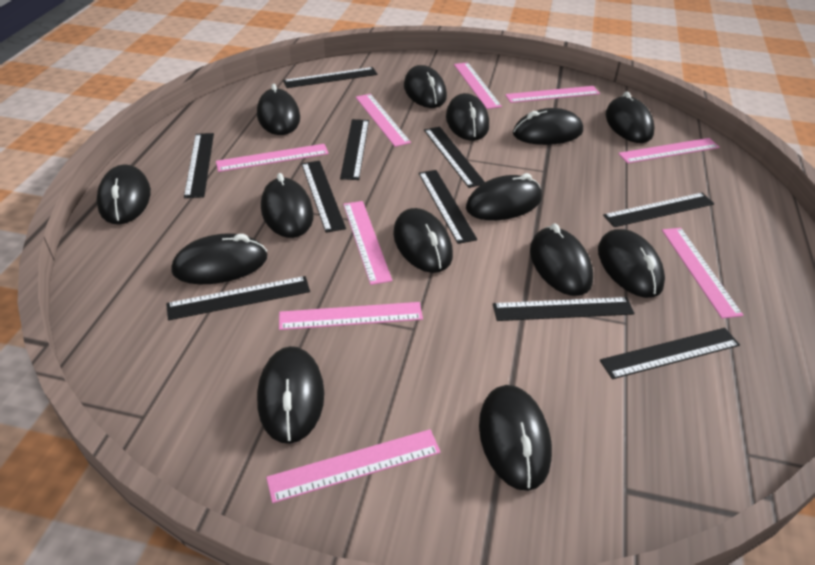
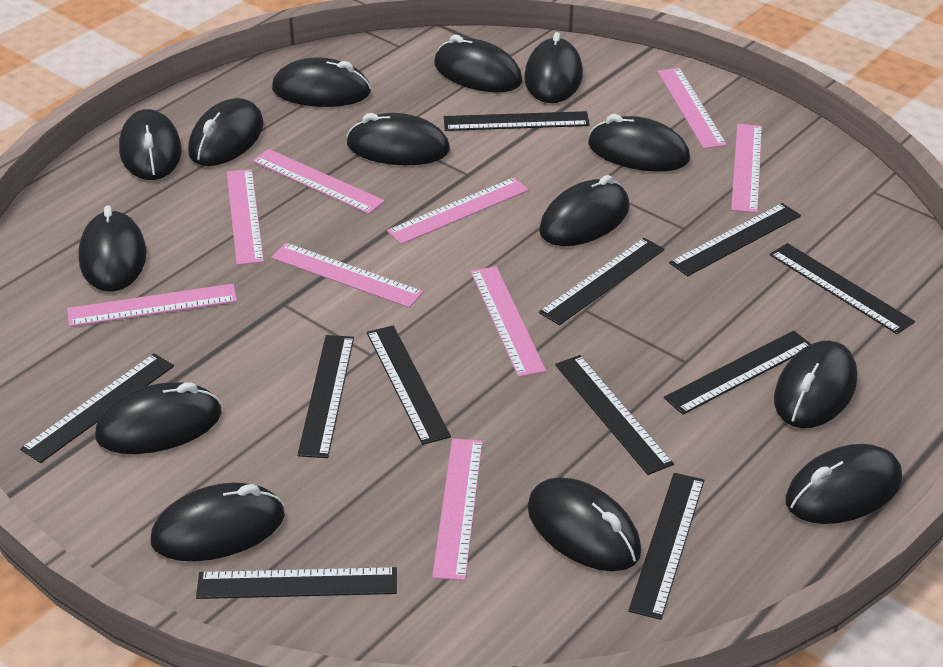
black ruler: [166,276,310,320] [184,133,214,198] [283,67,377,88] [302,161,346,233] [340,119,369,180] [419,170,477,244] [424,127,485,188] [493,297,634,321] [600,328,740,379] [603,193,714,227] = 10 -> [20,353,174,463] [196,567,397,599] [297,335,354,458] [367,325,451,445] [444,111,590,131] [539,238,665,325] [555,355,674,475] [628,473,704,620] [664,331,811,415] [669,203,801,276] [770,243,915,334] = 11

